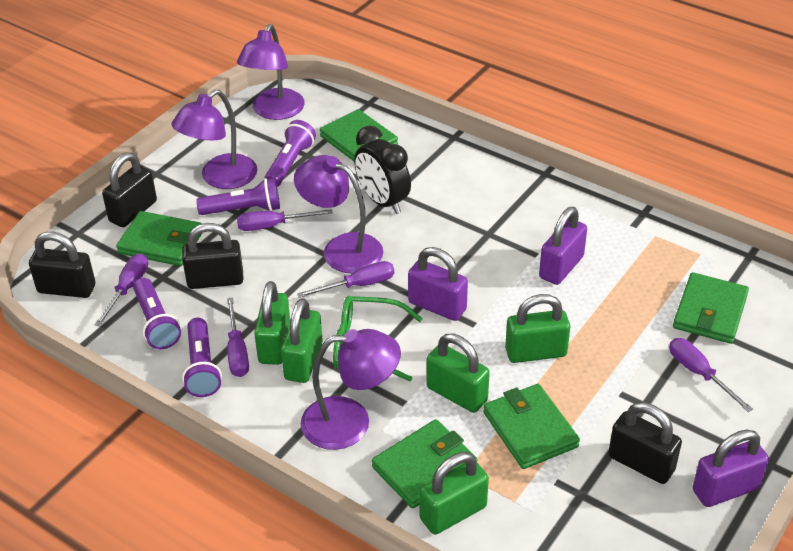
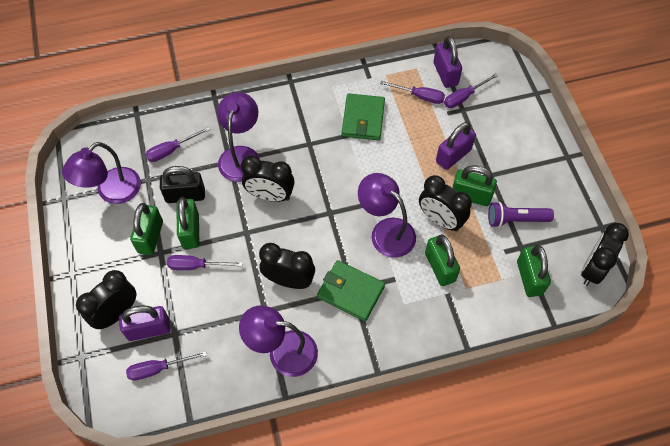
black clock: [354,125,411,214] = 1 -> [76,270,136,329] [241,156,295,202] [259,243,315,289] [419,175,472,232] [581,223,629,286] = 5
black padlock: [29,231,96,298] [102,153,157,227] [182,223,243,289] [608,402,682,484] = 4 -> [160,166,205,203] = 1
green glasses: [333,296,423,381] = 1 -> none = 0
green wallet: [116,211,202,266] [320,109,398,161] [372,419,478,508] [483,384,580,469] [673,272,749,344] = 5 -> [317,260,385,321] [342,93,385,140] = 2
purple flashlight: [133,278,181,349] [182,318,222,397] [196,178,280,215] [265,120,316,187] = 4 -> [488,202,554,228] = 1

